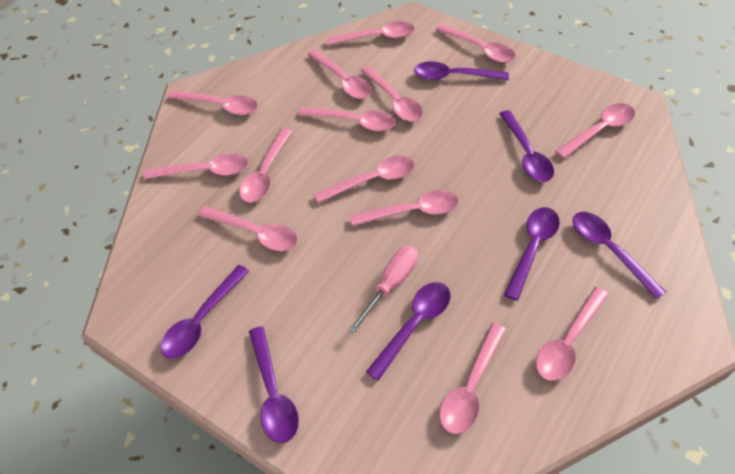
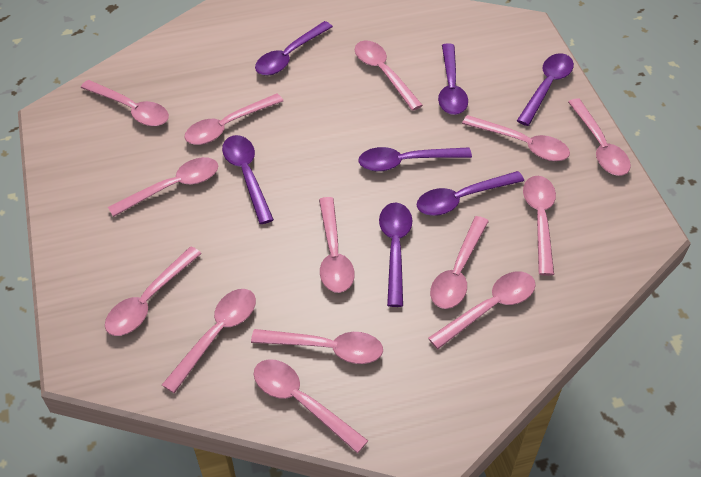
pink screwdriver: [348,246,418,334] = 1 -> none = 0

